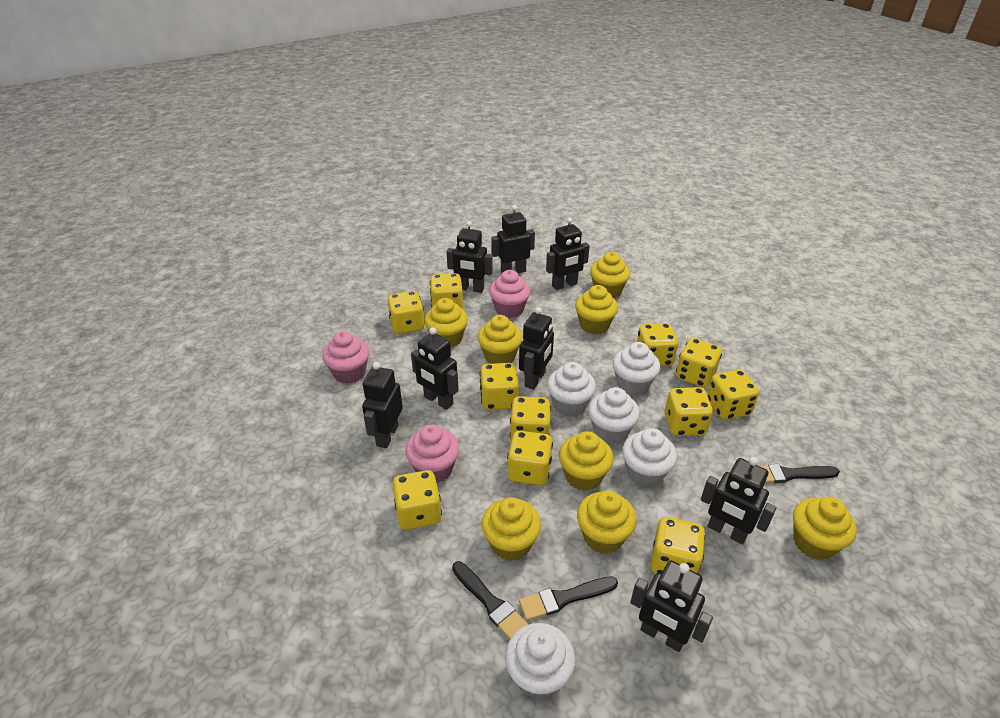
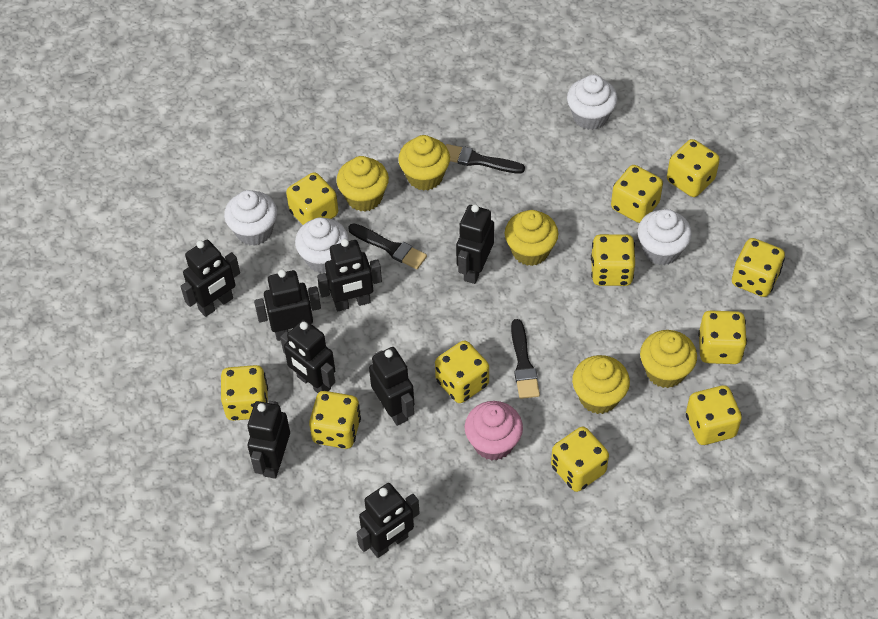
pink cupcake: [322,331,369,384] [406,424,459,483] [489,270,530,318] = 3 -> [465,401,523,461] = 1
white cupcake: [505,623,575,699] [547,362,596,417] [588,387,640,444] [613,342,660,395] [622,428,677,487] = 5 -> [224,190,277,246] [295,217,349,273] [567,75,618,130] [638,209,692,265] = 4
yellow cupcake: [424,298,468,348] [477,315,523,364] [481,497,541,561] [559,431,613,491] [575,285,618,334] [577,491,636,554] [590,252,630,298] [793,497,857,560] = 8 -> [336,156,389,212] [398,135,450,191] [505,210,558,266] [572,355,630,414] [640,330,697,388] = 5

